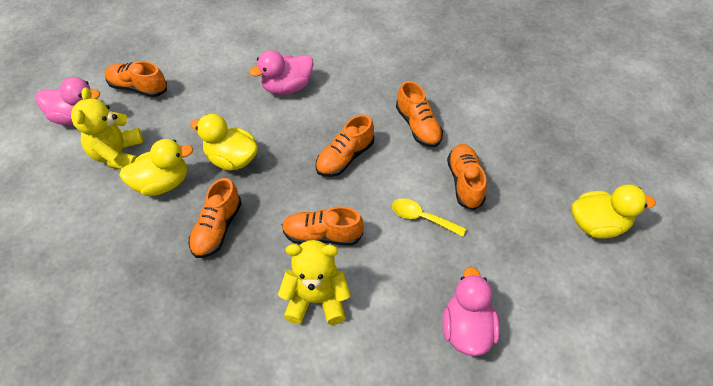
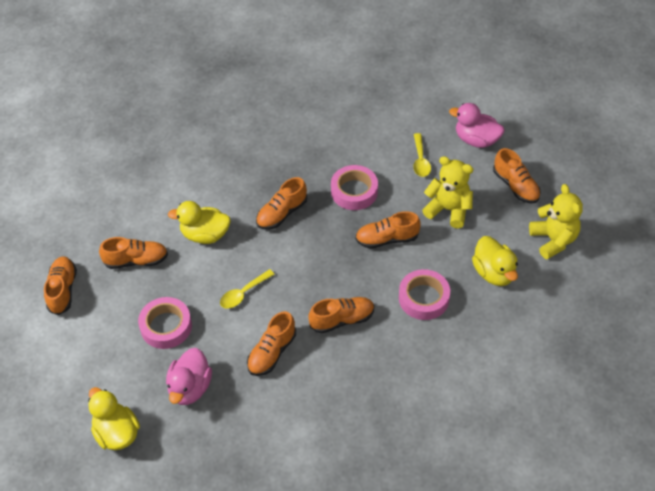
orange shoe: [104,61,167,97] [189,178,242,258] [282,206,364,245] [316,114,374,177] [396,81,443,147] [447,144,487,210] = 6 -> [44,256,77,315] [99,237,168,269] [247,311,296,376] [256,177,307,230] [308,297,374,333] [355,211,420,249] [493,148,541,204] = 7
pink duck: [36,77,100,125] [249,50,313,95] [443,267,500,356] = 3 -> [166,348,212,405] [449,103,504,148] = 2
pink tape: none = 0 -> [138,297,192,349] [331,165,378,210] [399,269,450,320] = 3
yellow spoon: [392,198,466,236] = 1 -> [220,269,275,309] [413,133,431,177] = 2

